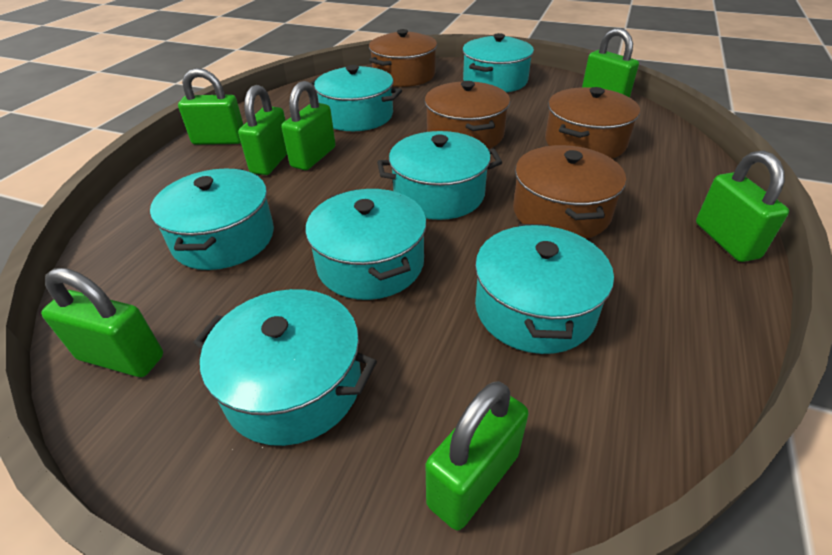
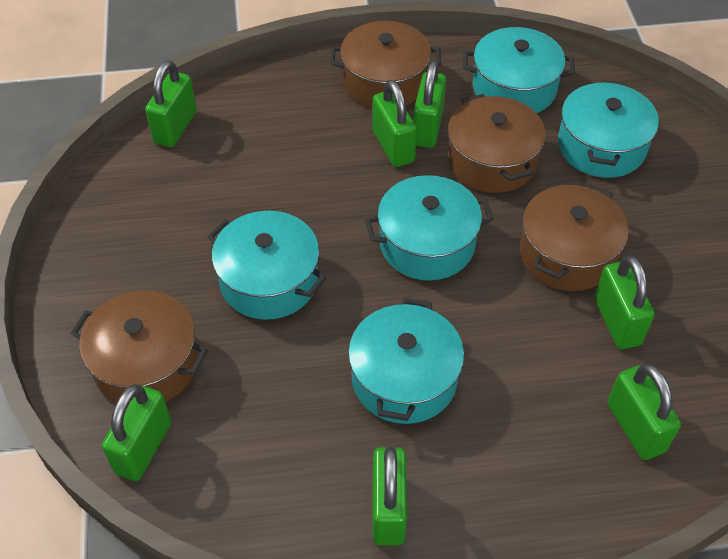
turquoise pot: [150,169,274,270] [193,289,377,446] [305,189,427,300] [311,65,402,131] [377,131,502,220] [463,33,534,92] [475,224,614,354] = 7 -> [207,211,327,320] [348,298,464,424] [365,175,494,281] [463,27,575,113] [558,80,659,178] = 5

